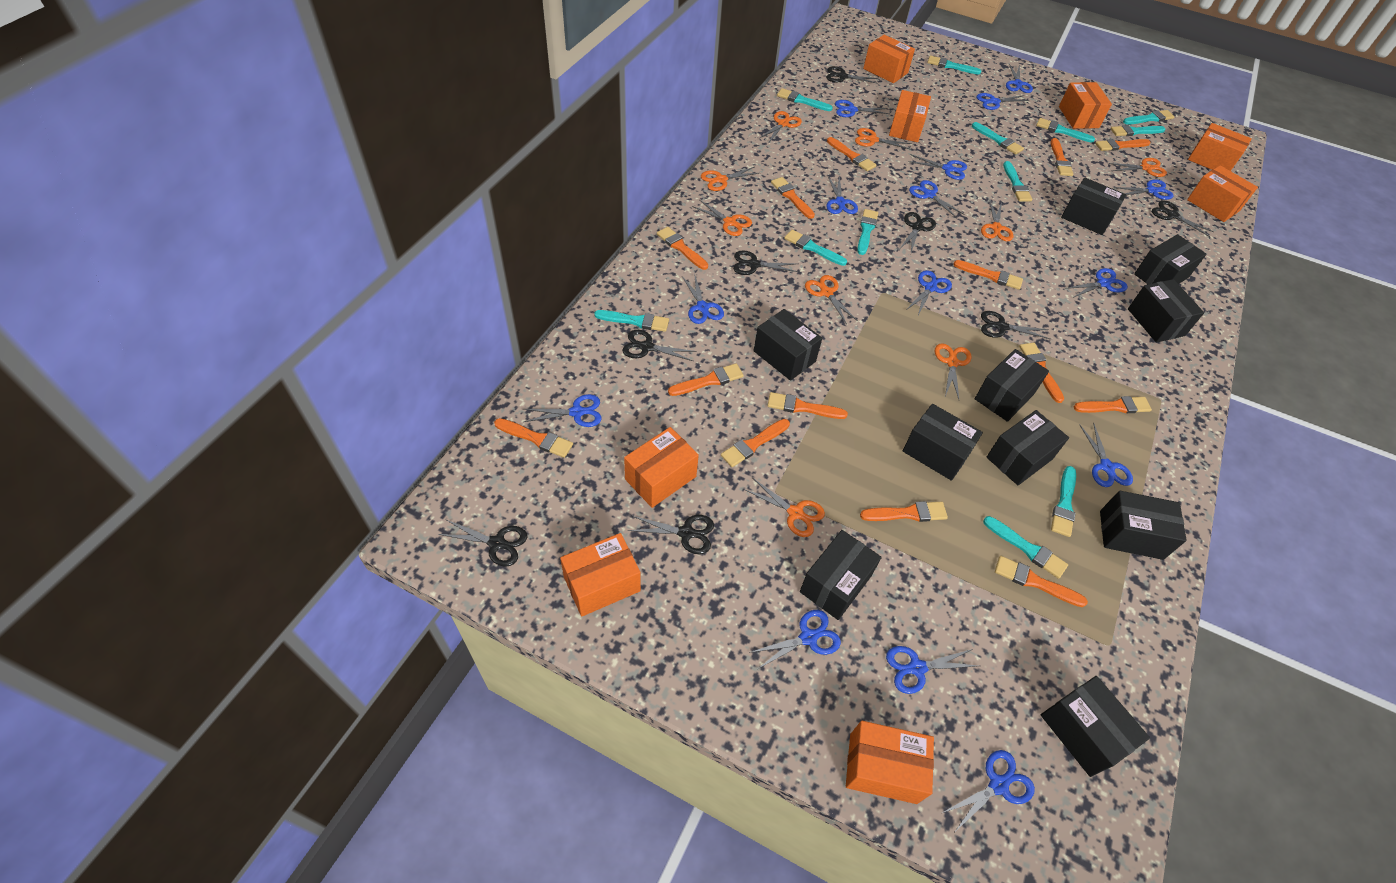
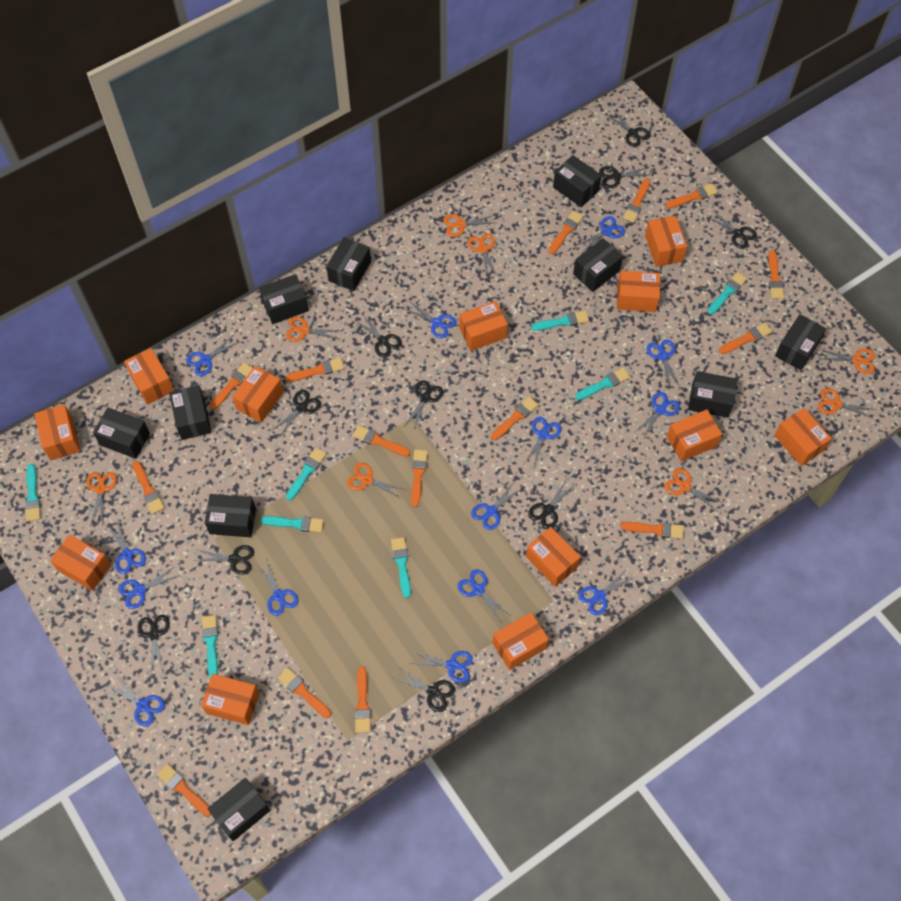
black scissors: [438,519,528,567] [622,330,697,361] [627,515,714,554] [733,250,799,275] [826,66,878,84] [900,212,936,253] [981,311,1050,339] [1152,200,1214,237] = 8 -> [138,615,170,672] [193,545,254,575] [271,390,321,438] [355,313,402,358] [394,668,455,712] [404,380,444,429] [528,478,576,529] [599,166,651,188] [606,109,650,147] [706,210,757,249] = 10
blue scissors: [523,394,602,427] [682,273,724,324] [749,610,841,669] [826,176,858,214] [835,100,889,117] [886,646,978,694] [906,270,952,315] [908,155,967,180] [909,180,964,218] [942,750,1035,831] [976,93,1030,110] [1006,64,1033,93] [1065,268,1128,298] [1079,423,1133,487] [1114,180,1174,200] = 15 -> [106,519,146,574] [108,676,165,727] [119,566,180,609] [186,336,239,376] [257,559,299,616] [404,301,456,338] [409,651,473,683] [458,569,509,623] [471,482,522,530] [524,417,561,468] [575,216,625,253] [578,569,636,615] [634,392,680,439] [646,340,680,389] = 14
orange box: [560,533,641,616] [624,427,699,508] [846,721,934,804] [863,35,915,83] [889,90,931,142] [1059,82,1112,129] [1187,165,1258,222] [1188,123,1252,171] = 8 -> [34,404,81,460] [50,534,111,591] [124,348,174,405] [201,674,260,725] [232,366,283,423] [459,301,508,351] [493,612,549,670] [526,527,581,587] [617,270,660,312] [645,216,687,267] [667,409,722,462] [775,408,832,466] = 12
orange brush: [494,418,573,458] [657,227,708,270] [668,363,744,396] [721,419,790,467] [767,392,848,419] [771,177,815,219] [827,137,876,171] [860,501,948,522] [953,260,1023,290] [995,556,1088,607] [1019,343,1064,403] [1050,138,1074,176] [1074,396,1152,413] [1095,139,1151,151] = 14 -> [132,461,165,514] [157,764,211,817] [209,362,253,410] [278,667,331,718] [285,357,344,382] [352,425,410,457] [355,666,371,733] [411,449,428,507] [491,396,539,440] [548,211,583,254] [620,522,684,539] [623,179,650,223] [665,183,718,208] [719,322,772,354] [768,250,784,299] = 15
orange scissors: [692,200,752,236] [701,167,759,191] [744,478,825,537] [760,111,802,142] [805,275,858,324] [855,128,912,150] [935,343,971,399] [981,201,1013,241] [1108,158,1167,177] = 9 -> [86,472,117,526] [286,317,342,342] [347,463,406,498] [443,214,495,237] [467,233,498,278] [665,468,723,512] [818,388,876,419] [819,348,875,374] = 8
turquoise brush: [594,310,669,332] [777,88,833,111] [784,230,847,266] [857,209,878,255] [928,56,981,75] [972,122,1024,154] [983,516,1068,579] [1003,161,1033,202] [1036,118,1095,143] [1051,466,1076,537] [1110,125,1165,136] [1123,110,1175,125] = 12 -> [25,464,41,521] [202,615,218,678] [261,516,324,533] [286,447,326,500] [391,537,411,598] [531,310,589,331] [575,367,630,400] [707,272,747,315] = 8

